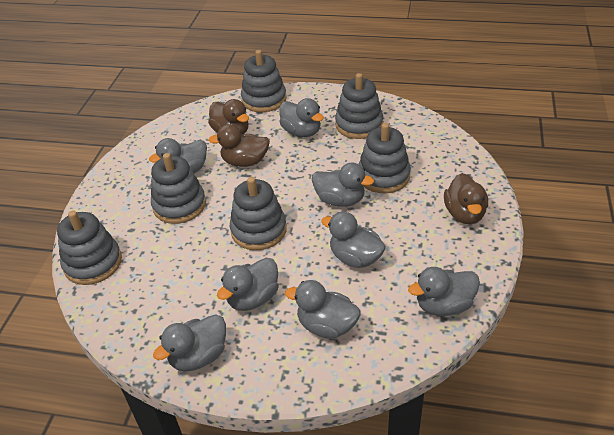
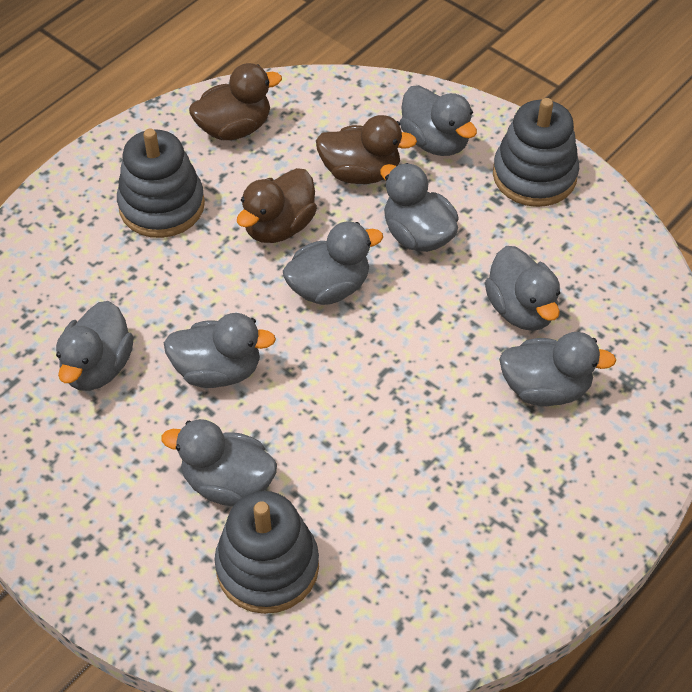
grey stacking toy: [57,210,122,285] [151,153,206,224] [230,177,287,250] [241,50,287,112] [335,73,383,139] [359,123,411,193] = 6 -> [117,129,205,238] [214,491,319,614] [493,98,579,207] = 3

